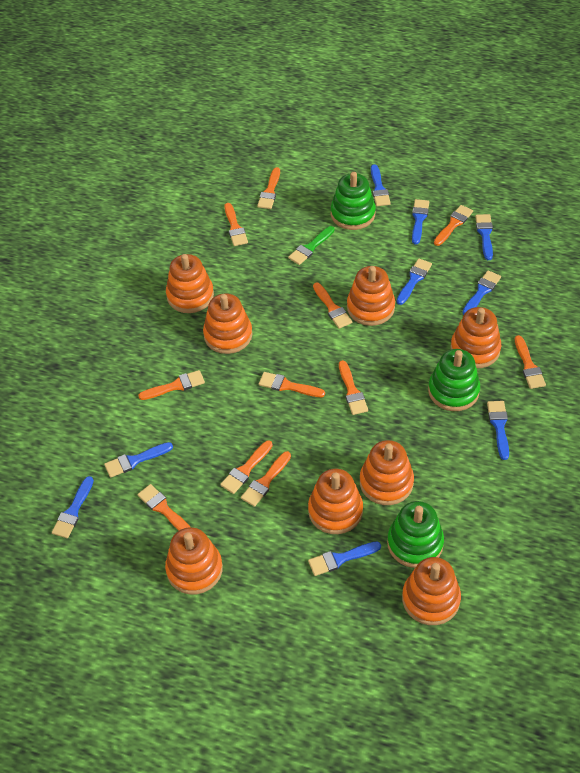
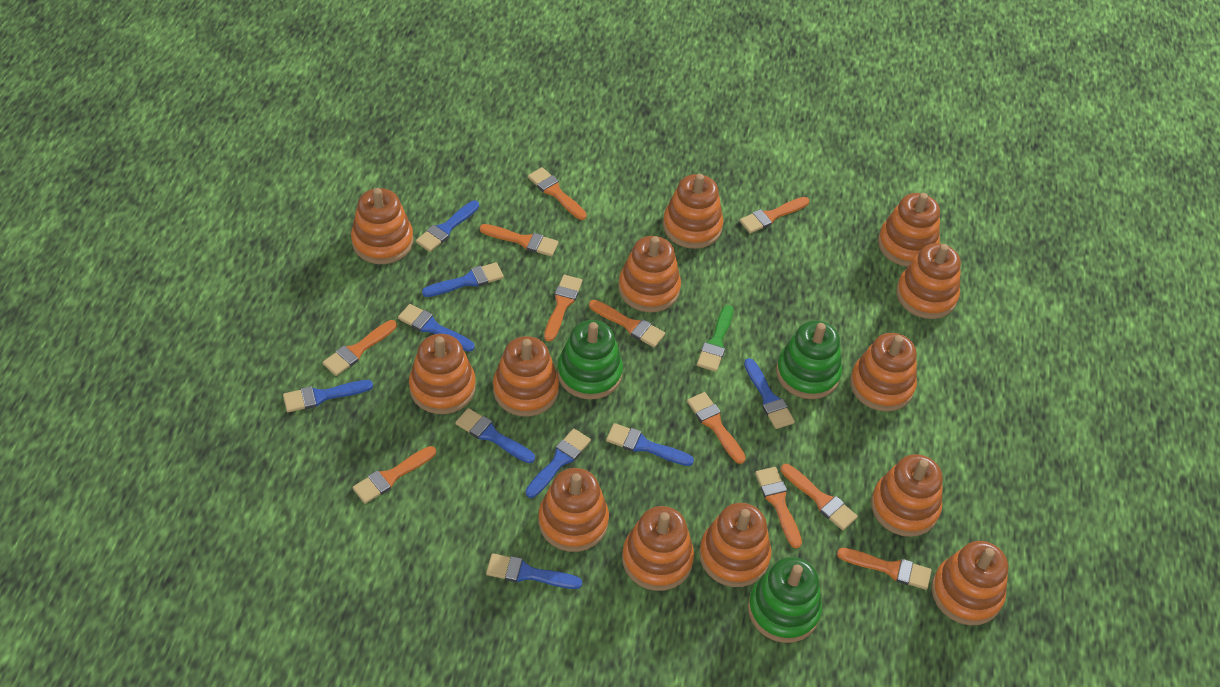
orange stacking toy: [165,527,223,594] [166,254,214,313] [203,294,252,354] [308,469,363,534] [347,266,395,326] [360,440,414,505] [402,557,461,625] [450,307,501,368] = 8 -> [351,188,414,264] [409,334,476,414] [493,336,559,417] [538,468,609,552] [618,236,681,312] [622,506,694,591] [663,174,723,249] [699,503,771,587] [850,333,917,412] [871,454,943,537] [878,193,940,267] [896,243,961,319] [931,541,1008,625] = 13

